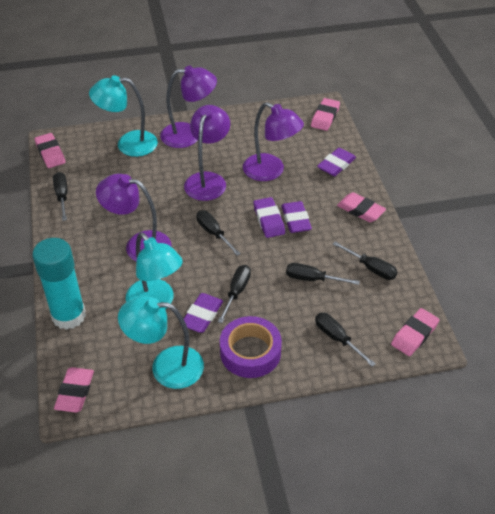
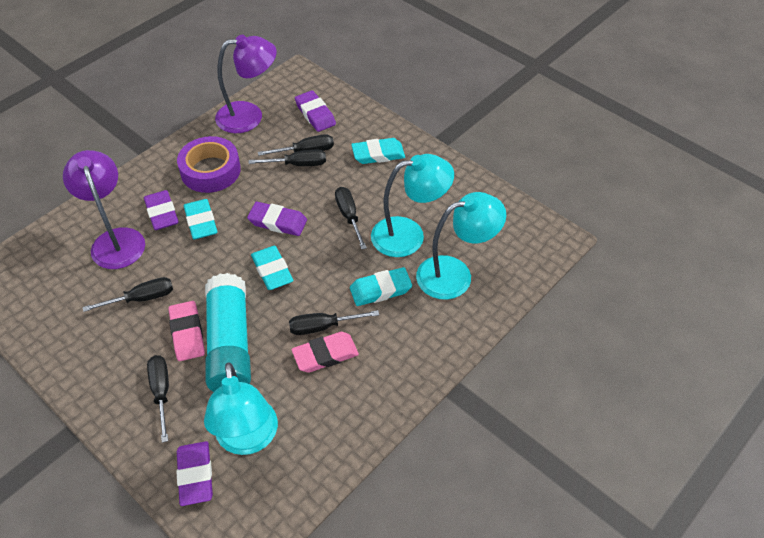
pink eraser: [34,133,66,168] [54,367,94,413] [311,98,340,131] [337,192,386,222] [391,308,439,356] = 5 -> [168,301,205,361] [291,332,359,373] = 2
purple lamp: [96,174,172,261] [160,66,217,148] [184,105,230,201] [243,102,304,181] = 4 -> [63,150,145,269] [215,35,277,133] = 2
turquoise eraser: none = 0 -> [184,199,217,239] [251,246,293,290] [350,267,412,306] [351,138,405,164] = 4

